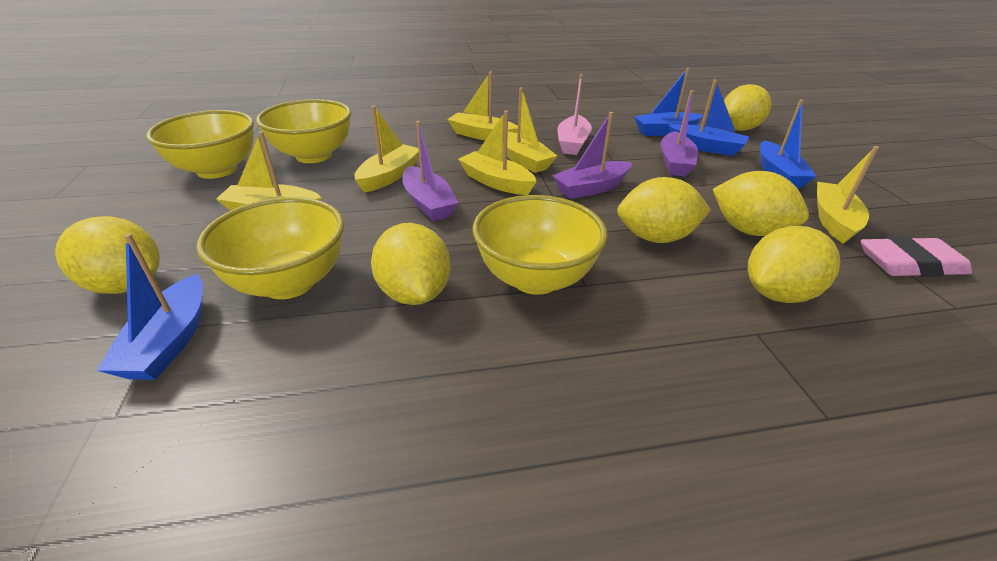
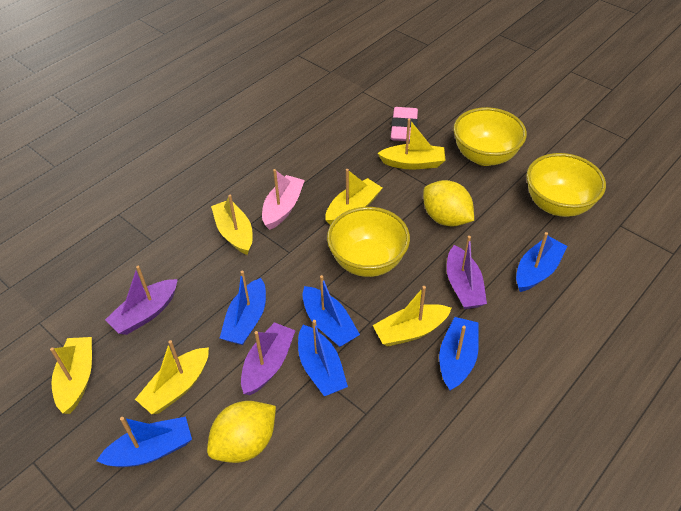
blue boat: [97,233,203,380] [634,68,704,136] [668,80,749,156] [760,99,817,188] = 4 -> [96,417,192,467] [220,271,266,345] [298,320,348,396] [302,275,360,347] [439,317,479,391] [516,232,567,292] = 6
yellow bowl: [146,110,254,179] [196,197,344,299] [256,99,351,163] [473,195,607,295] = 4 -> [327,207,410,277] [453,107,527,166] [526,153,606,217] = 3
yellow lemon: [55,216,160,294] [371,223,450,305] [617,177,711,243] [713,171,809,236] [724,84,772,131] [748,226,840,303] = 6 -> [207,401,276,463] [423,180,474,227] = 2

